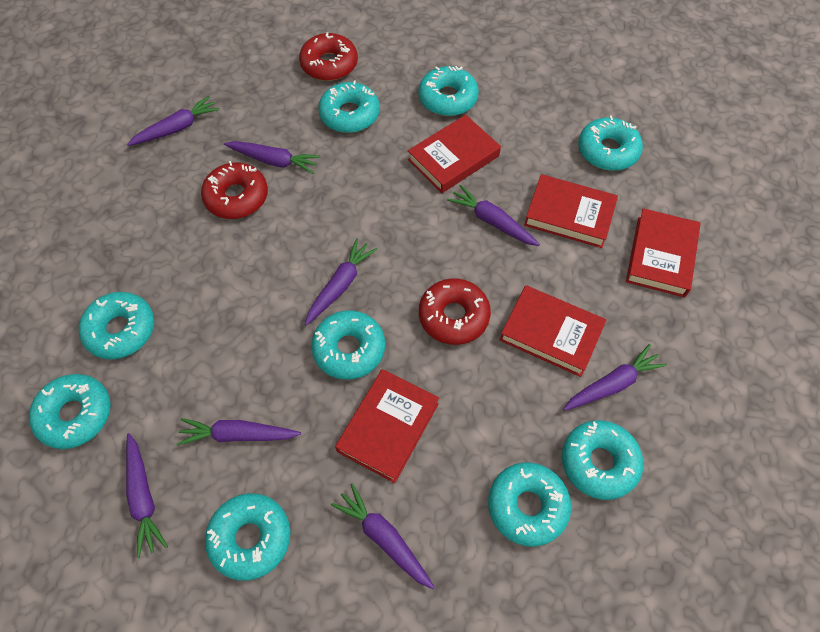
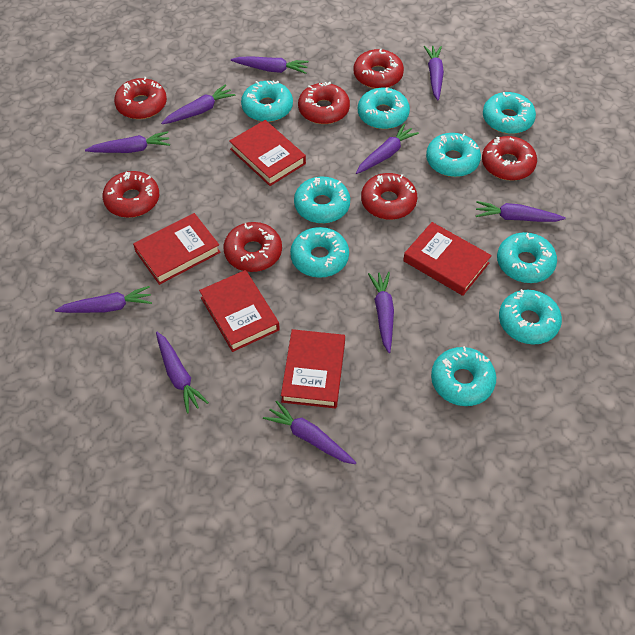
purple carrot: [126,433,168,558] [127,96,220,146] [177,418,301,446] [224,141,320,174] [305,238,377,326] [331,483,435,589] [447,185,540,246] [563,344,667,411] = 8 -> [55,286,152,313] [85,131,170,153] [156,332,209,413] [161,84,236,124] [231,57,309,74] [263,400,356,464] [356,124,419,174] [368,272,394,353] [424,46,444,100] [476,201,566,222] = 10
red donut: [201,161,268,219] [299,32,358,81] [419,278,491,345] = 3 -> [102,171,159,218] [114,77,167,119] [223,222,282,272] [298,81,350,124] [353,49,404,89] [361,173,417,220] [482,136,537,181] = 7

